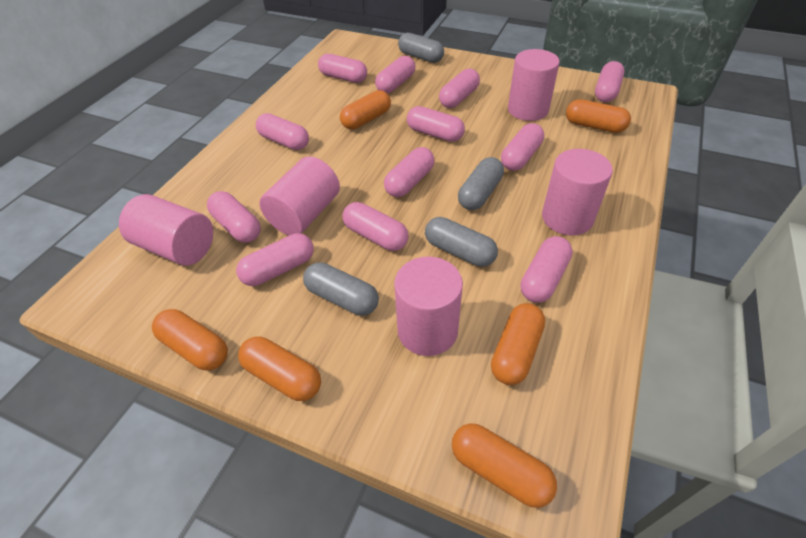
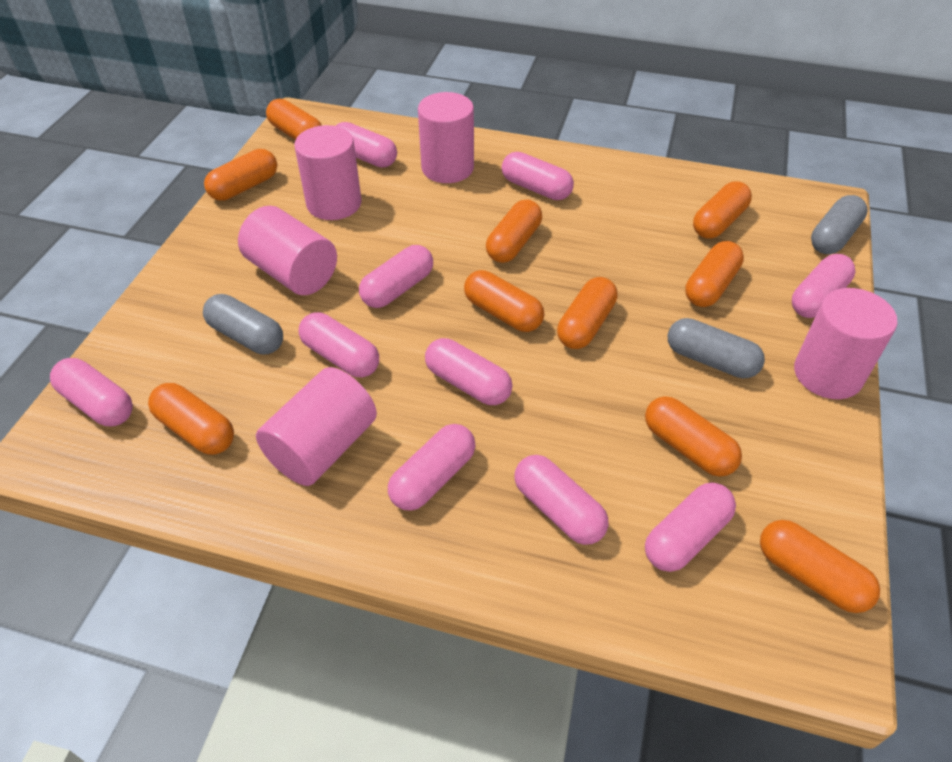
grey capsule: [303,262,379,316] [398,33,444,63] [425,217,498,267] [458,157,504,210] = 4 -> [203,294,283,354] [668,318,765,378] [811,195,868,254] = 3
orange capsule: [152,309,228,370] [238,336,321,401] [340,90,391,129] [452,423,557,508] [491,303,545,385] [566,99,631,133] = 6 -> [148,383,234,455] [204,149,277,201] [266,99,322,140] [464,270,544,332] [486,199,542,263] [557,277,618,349] [645,396,742,477] [685,241,744,307] [693,181,752,239] [760,520,880,613] = 10
pink capsule: [207,191,261,243] [236,233,314,286] [256,113,309,150] [318,54,367,83] [343,202,409,251] [375,56,415,94] [384,147,435,197] [407,106,465,142] [439,68,480,108] [501,123,544,171] [520,236,573,303] [595,61,625,102] = 12 -> [50,358,133,426] [299,312,379,377] [336,122,397,168] [359,245,433,308] [388,424,475,511] [425,338,512,405] [502,152,574,200] [515,455,608,545] [645,483,736,572] [792,254,855,318] = 10

